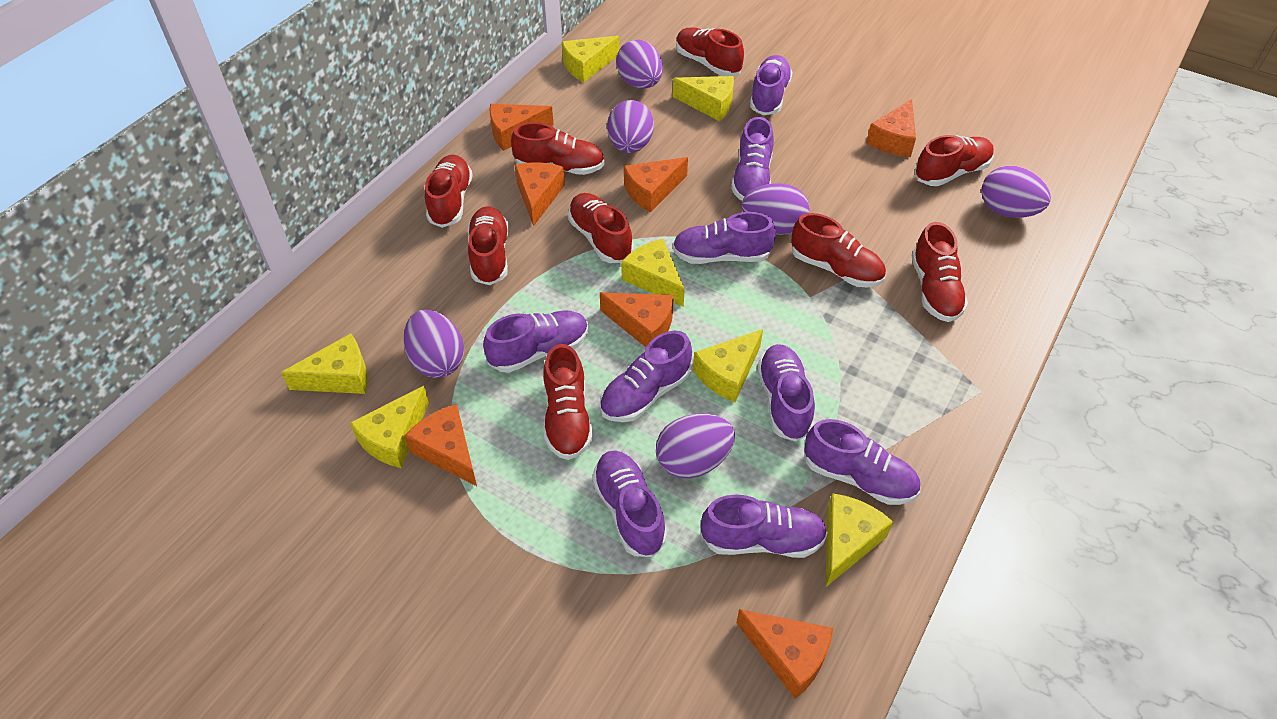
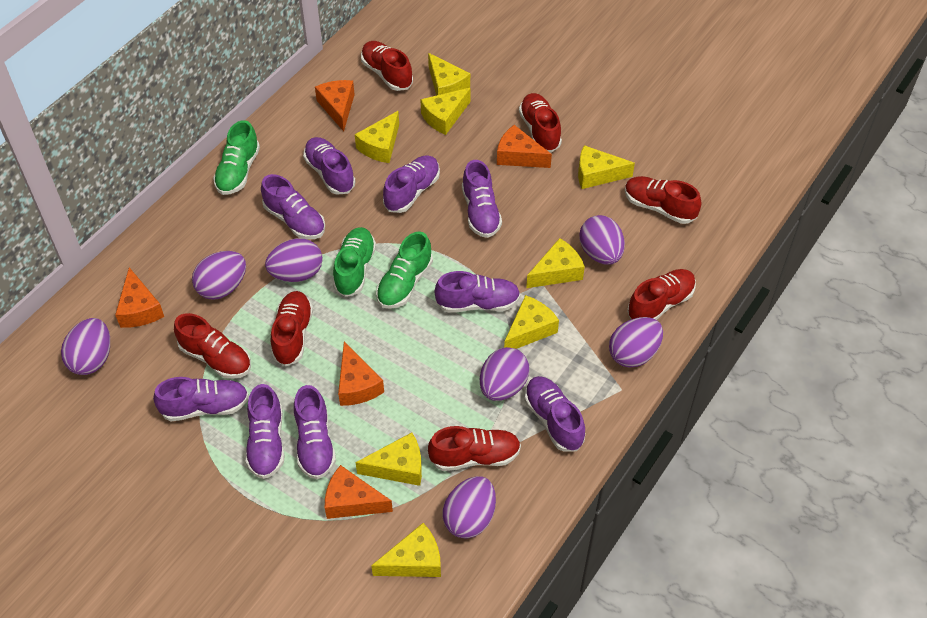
green shoe: none = 0 -> [213,120,260,195] [333,227,376,297] [376,231,433,309] = 3
orange cheese: [405,404,477,486] [490,104,554,151] [515,162,565,226] [600,292,674,347] [624,157,688,212] [736,609,833,699] [866,99,916,157] = 7 -> [115,267,164,328] [315,80,355,131] [325,465,393,519] [338,342,384,406] [497,125,552,168] = 5
purple egg: [404,310,464,378] [607,100,654,153] [616,40,663,89] [656,414,735,478] [742,183,810,235] [981,166,1051,218] = 6 -> [61,318,110,375] [192,251,246,300] [265,238,323,282] [443,476,496,539] [480,347,529,401] [579,215,625,265] [609,317,663,368] = 7
red shoe: [425,155,473,228] [467,206,509,285] [511,122,605,175] [543,344,593,460] [568,193,634,263] [676,27,744,76] [791,213,886,287] [912,222,968,322] [914,135,994,186] = 9 -> [174,313,251,379] [271,291,313,366] [361,41,413,91] [428,426,521,471] [519,93,562,152] [625,176,702,224] [627,269,696,320] = 7
yellow cheese: [281,333,367,394] [350,386,429,468] [562,36,619,82] [621,239,685,307] [673,76,734,121] [693,329,763,402] [826,493,893,587] = 7 -> [355,111,399,163] [355,432,422,486] [371,523,441,577] [420,88,471,135] [428,53,470,96] [504,295,559,349] [526,238,585,288] [578,145,635,189] = 8

